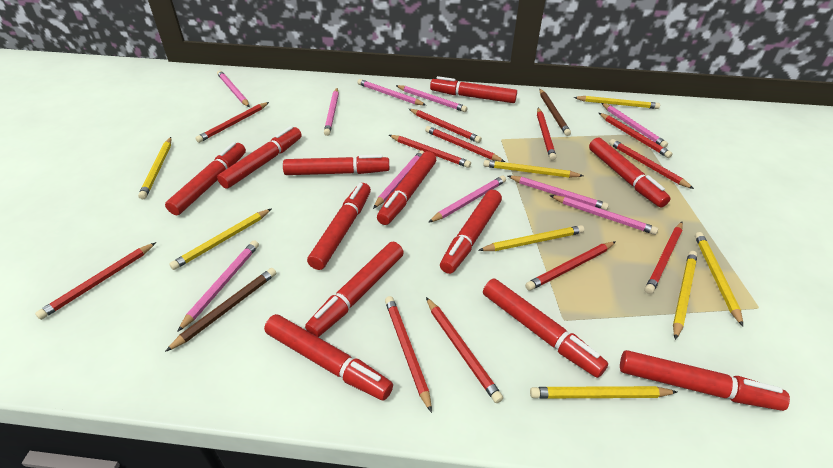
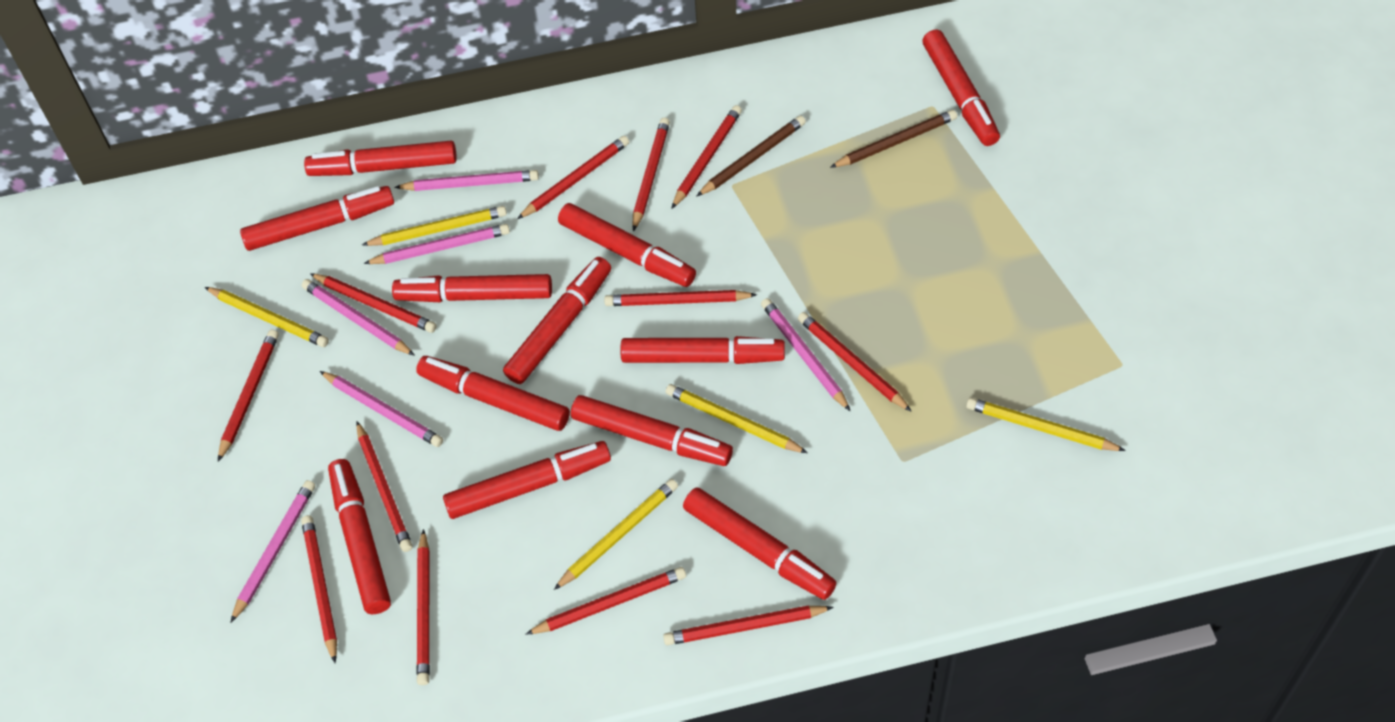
pink pencil: [177,240,259,332] [217,70,250,107] [324,88,339,136] [357,79,426,105] [373,150,424,209] [396,85,468,112] [428,176,506,223] [508,176,609,210] [550,195,658,235] [601,103,668,148] = 10 -> [230,480,315,623] [302,279,415,356] [320,371,443,447] [363,224,510,264] [394,170,539,191] [761,298,850,411] = 6
yellow pencil: [138,137,171,199] [169,208,272,270] [478,225,584,251] [483,160,583,178] [530,386,677,399] [573,96,660,109] [673,251,698,340] [695,232,743,326] = 8 -> [205,287,329,347] [362,206,507,246] [554,479,678,590] [666,384,808,453] [966,398,1126,451] = 5

